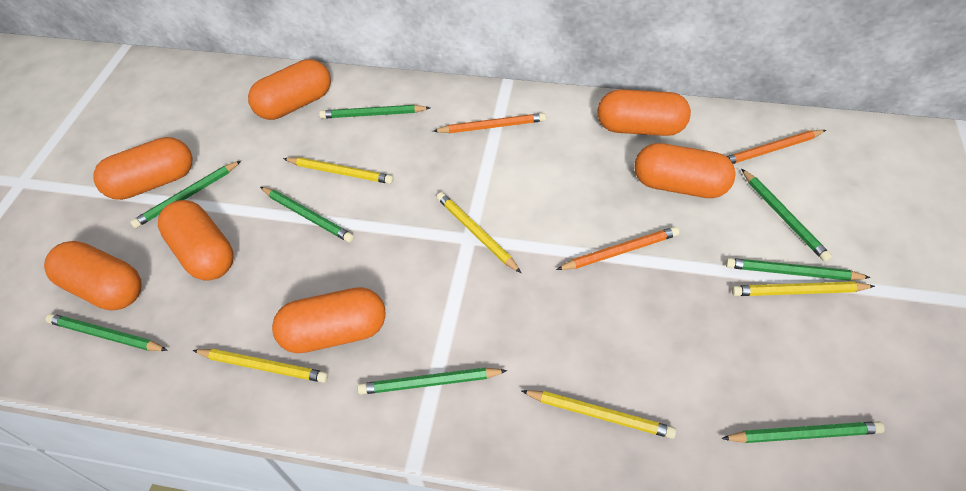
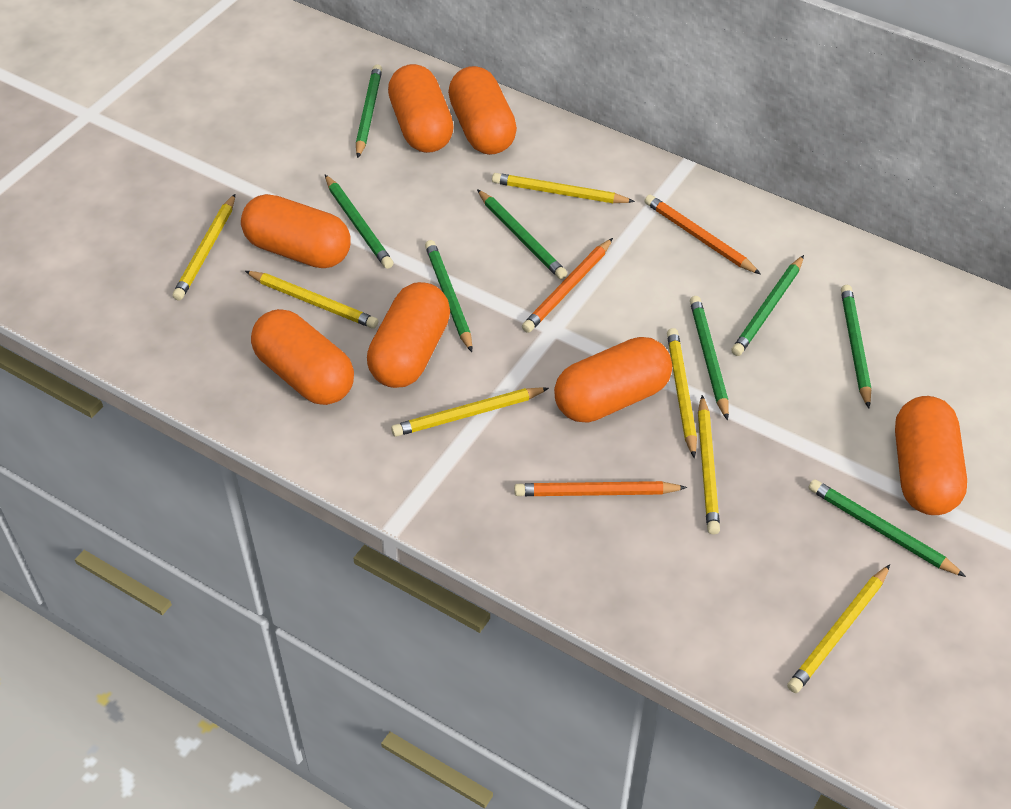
yellow pencil: [193,349,328,383] [283,157,394,184] [436,192,521,273] [522,390,676,439] [732,281,875,296] = 5 -> [173,194,235,300] [245,271,378,329] [391,387,549,437] [492,173,635,203] [667,328,697,458] [698,395,720,535] [787,564,890,693] = 7

